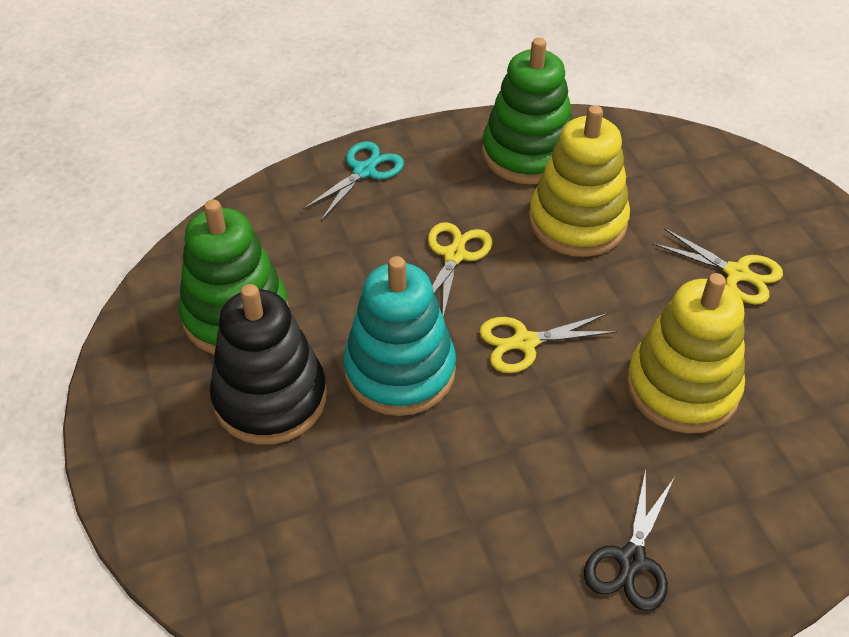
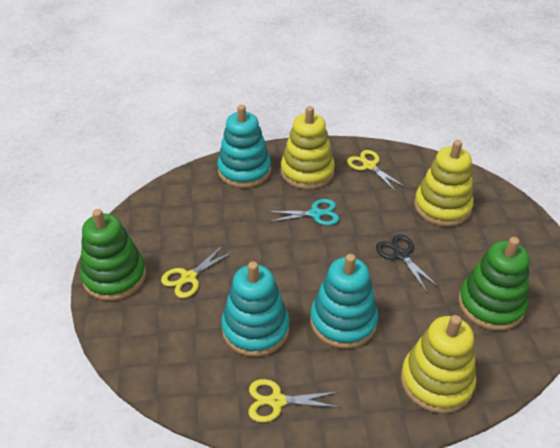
black stacking toy: [210,284,327,445] = 1 -> none = 0
turquoise stacking toy: [343,256,456,416] = 1 -> [217,105,271,188] [221,261,289,357] [310,254,378,349] = 3
yellow stacking toy: [529,105,630,257] [626,273,745,433] = 2 -> [281,106,335,190] [401,315,476,414] [414,140,474,227] = 3

